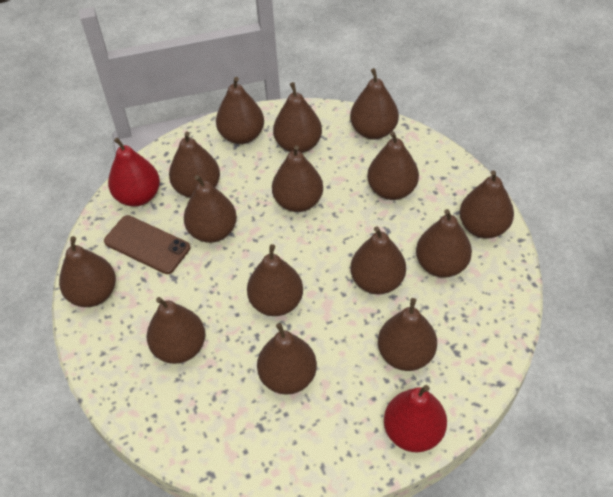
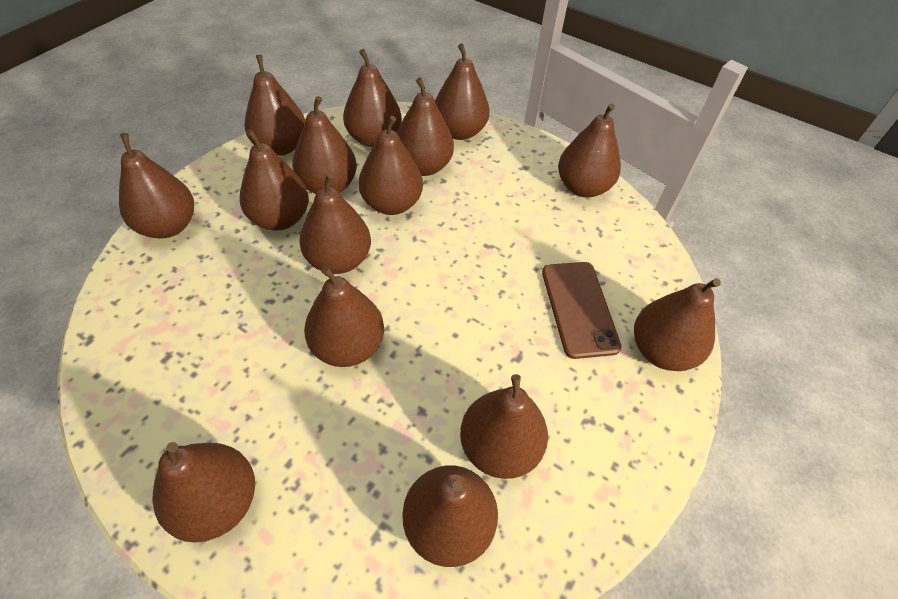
red pear: [108,137,160,207] [384,385,447,452] = 2 -> none = 0

